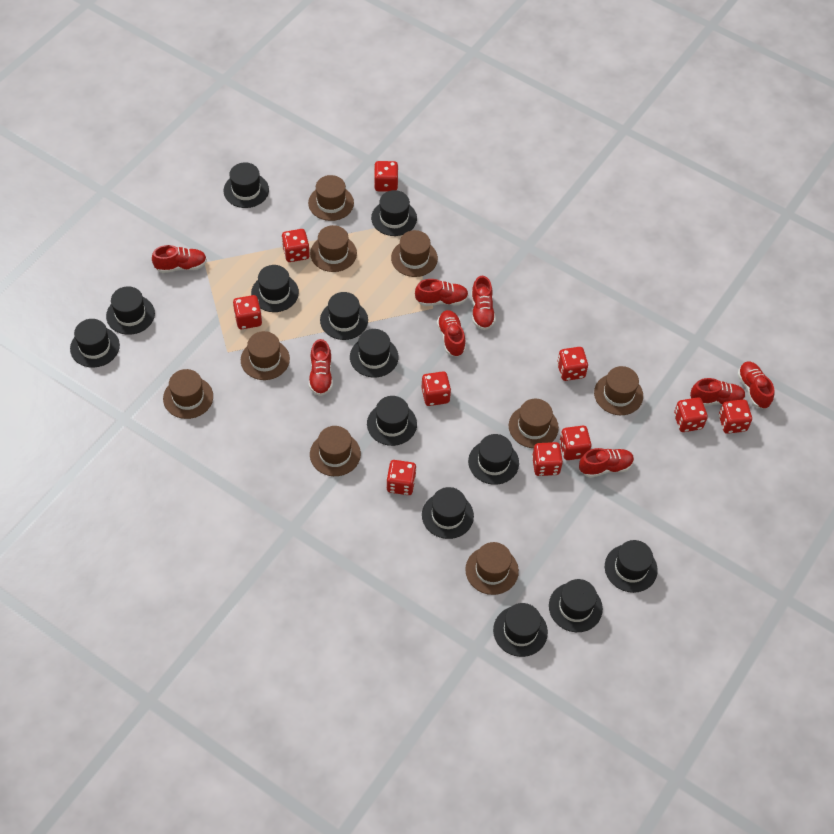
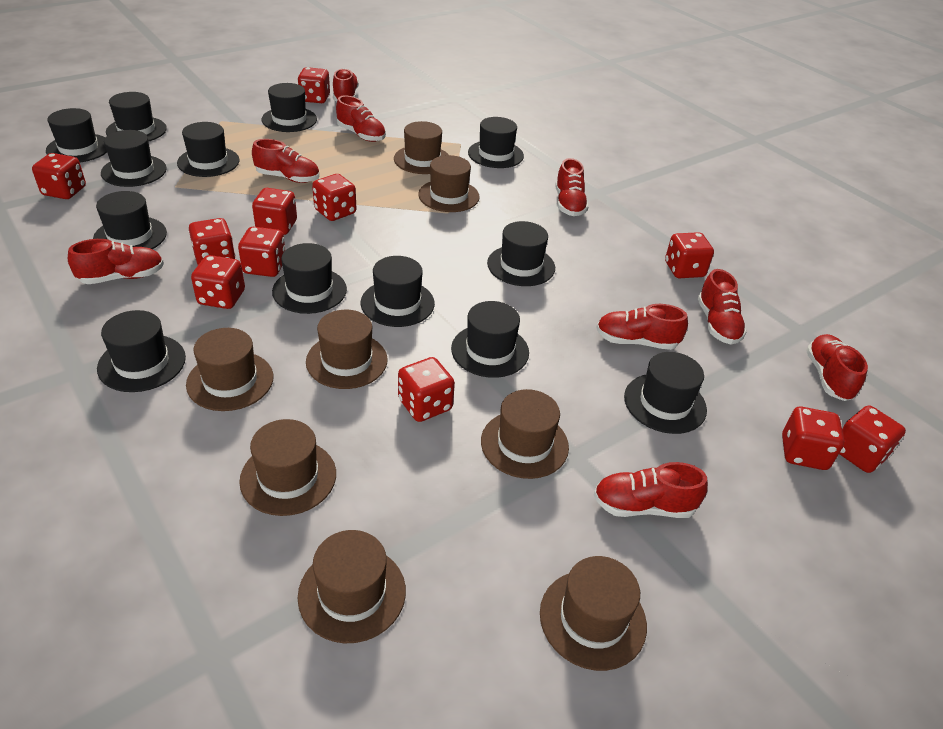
brown hat: [163,369,213,419] [241,331,290,380] [308,175,354,221] [310,225,357,272] [310,426,361,476] [391,230,438,277] [465,542,519,595] [509,399,559,448] [594,366,643,415] = 9 -> [186,328,273,411] [239,419,336,516] [298,530,406,643] [306,310,388,389] [394,121,449,174] [418,155,480,212] [481,389,569,479] [540,556,647,671] = 8
red dice: [233,295,262,329] [282,229,310,262] [374,161,399,192] [386,460,417,495] [421,371,451,406] [532,442,563,476] [557,347,588,381] [560,426,591,460] [674,397,708,432] [719,400,752,434] = 10 -> [32,153,86,199] [189,218,235,265] [191,255,245,309] [238,227,285,277] [252,188,297,235] [298,67,330,103] [312,174,356,221] [398,357,455,422] [665,232,714,278] [782,407,844,470] [839,405,906,473] = 11
red shoe: [152,245,207,273] [309,339,333,396] [415,279,469,306] [437,310,466,357] [471,276,496,330] [579,448,634,478] [690,378,746,406] [737,361,774,409] = 8 -> [68,239,164,284] [252,139,320,183] [333,68,359,101] [336,96,386,142] [555,158,589,216] [594,462,708,518] [596,304,688,350] [698,269,747,345] [806,334,868,401] = 9

